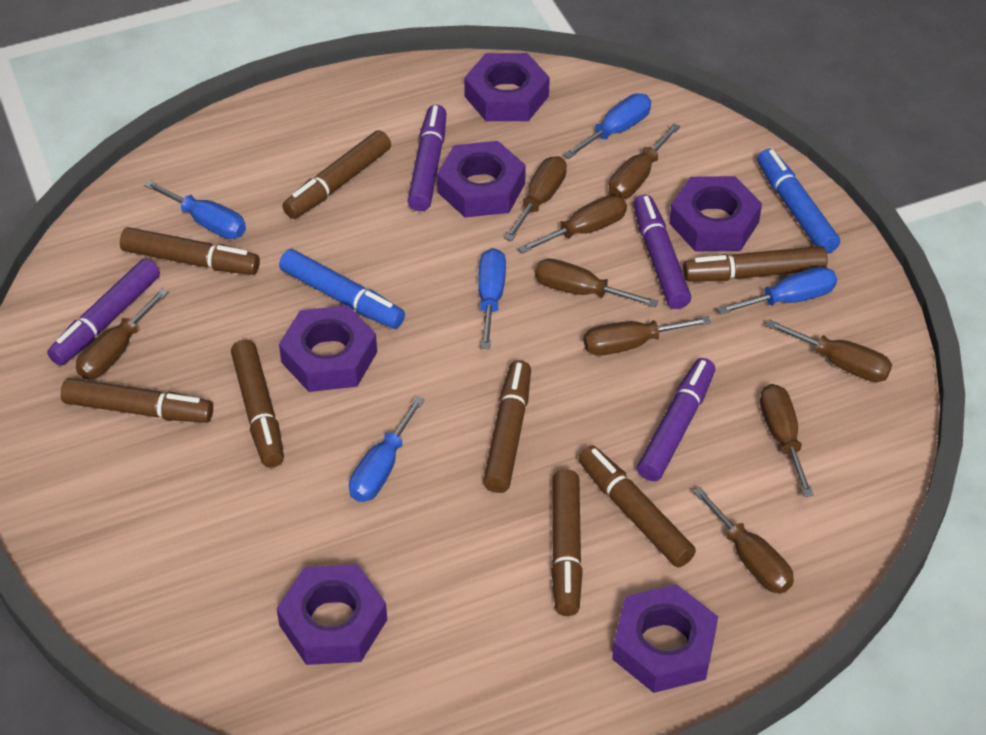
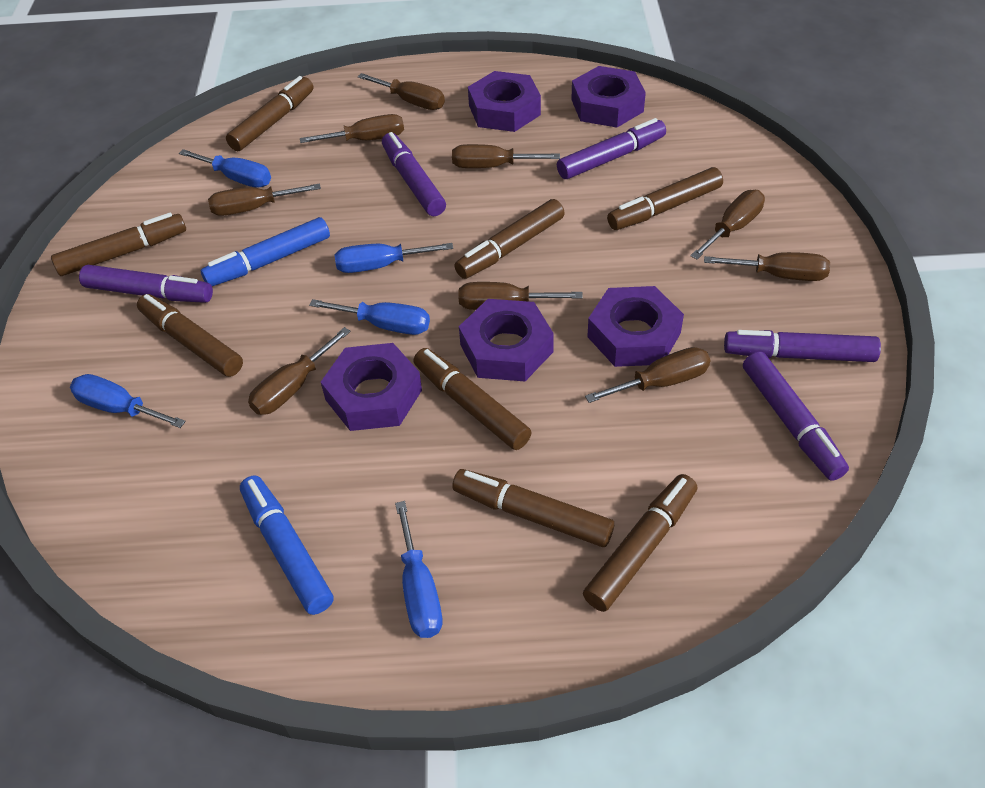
purple marker: [47,259,160,366] [408,105,446,211] [633,195,691,309] [637,358,715,481] = 4 -> [79,265,213,303] [382,132,446,216] [557,118,666,179] [724,330,881,362] [743,351,849,481] = 5
purple nut: [276,565,387,665] [279,305,377,392] [437,141,526,218] [464,53,550,121] [612,584,718,693] [669,176,762,251] = 6 -> [321,343,422,431] [459,299,554,381] [468,71,541,132] [571,66,646,128] [587,286,684,367] = 5

